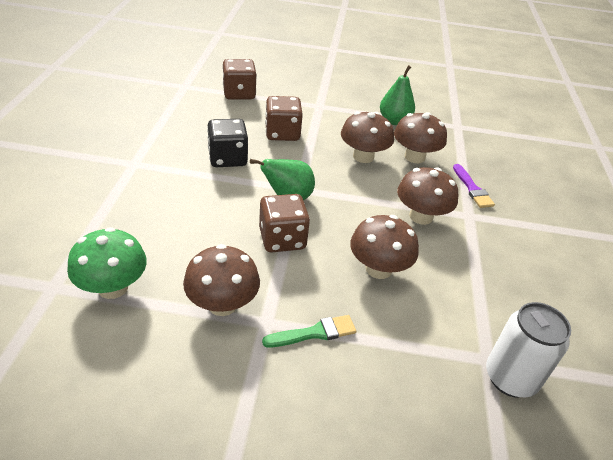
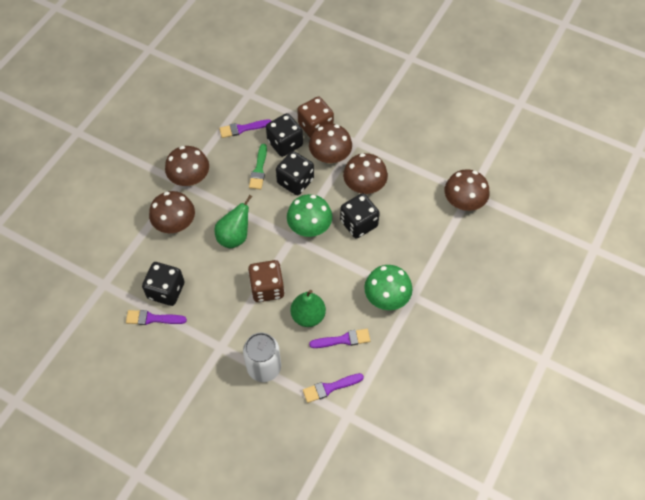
black dice: [207,119,248,167] = 1 -> [142,262,184,306] [266,113,303,157] [276,151,314,195] [340,193,380,239] = 4
brown dice: [223,59,257,99] [259,194,310,253] [265,96,303,141] = 3 -> [248,260,284,302] [297,96,334,138] = 2
green mushroom: [67,227,147,299] = 1 -> [287,194,332,237] [364,265,412,310] = 2
purple brush: [453,164,495,208] = 1 -> [126,310,187,325] [219,119,271,138] [303,373,364,403] [309,329,370,348] = 4

